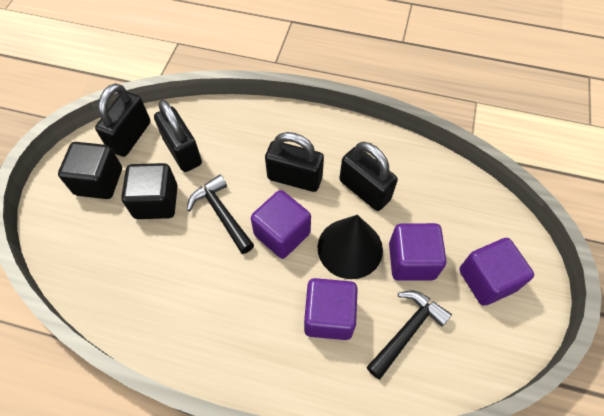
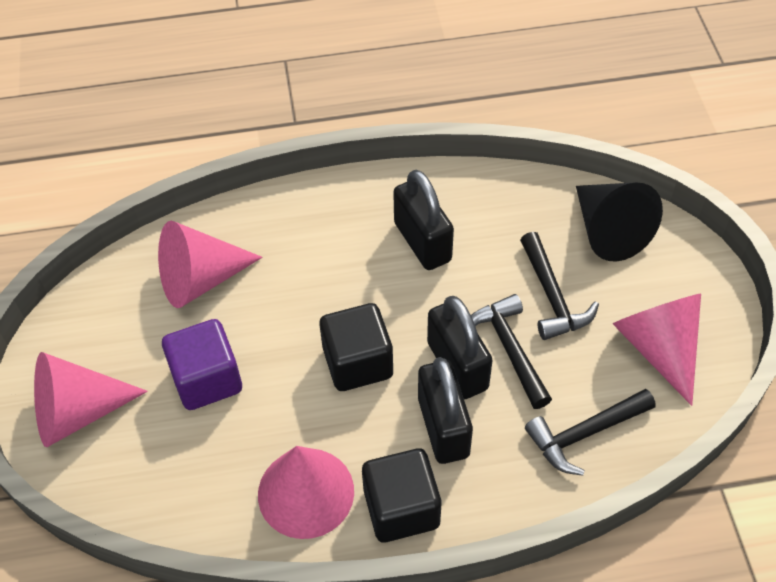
black hammer: [187,175,254,254] [367,290,452,379] = 2 -> [471,294,552,409] [520,232,599,340] [525,389,655,476] = 3
black padlock: [95,83,151,157] [154,100,202,172] [265,132,324,192] [339,142,398,211] = 4 -> [393,170,454,270] [418,357,473,464] [427,296,493,399] = 3
pink cone: none = 0 -> [34,352,148,447] [158,220,263,308] [258,446,354,539] [613,294,701,406] = 4
purple cube: [251,190,311,259] [304,278,358,340] [389,223,447,281] [459,238,534,306] = 4 -> [162,319,242,410] = 1

